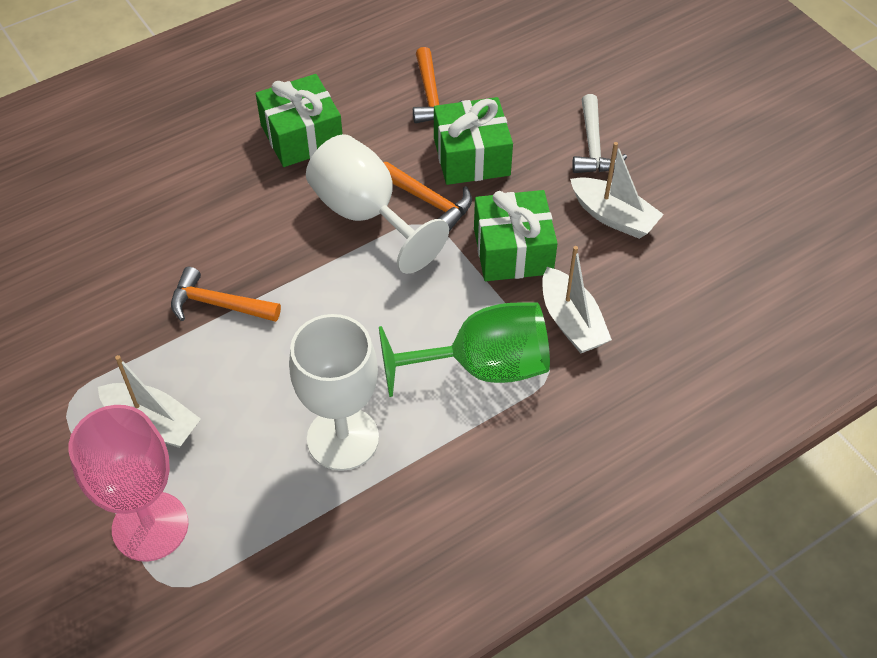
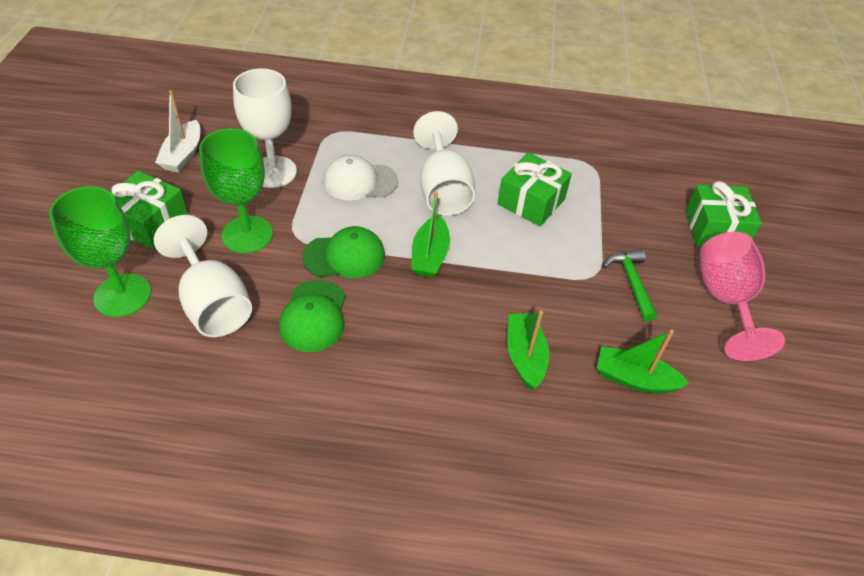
green boat: none = 0 -> [411,192,450,278] [507,311,549,390] [597,329,690,393] = 3
green cap: none = 0 -> [279,280,345,352] [302,226,385,278] = 2
green goblet: [379,302,550,397] = 1 -> [49,186,151,317] [199,128,273,253] = 2
green hammer: none = 0 -> [603,249,657,322] = 1
orange hammer: [171,267,281,322] [383,162,472,232] [413,47,463,123] = 3 -> none = 0
white boat: [98,355,201,448] [542,246,612,354] [570,142,664,239] = 3 -> [155,90,200,173] = 1
white cap: none = 0 -> [323,155,398,201] = 1
white goblet: [289,314,379,471] [306,134,449,274] = 2 -> [154,215,252,337] [233,69,297,188] [413,111,475,216] = 3
white hammer: [572,94,627,173] = 1 -> none = 0

